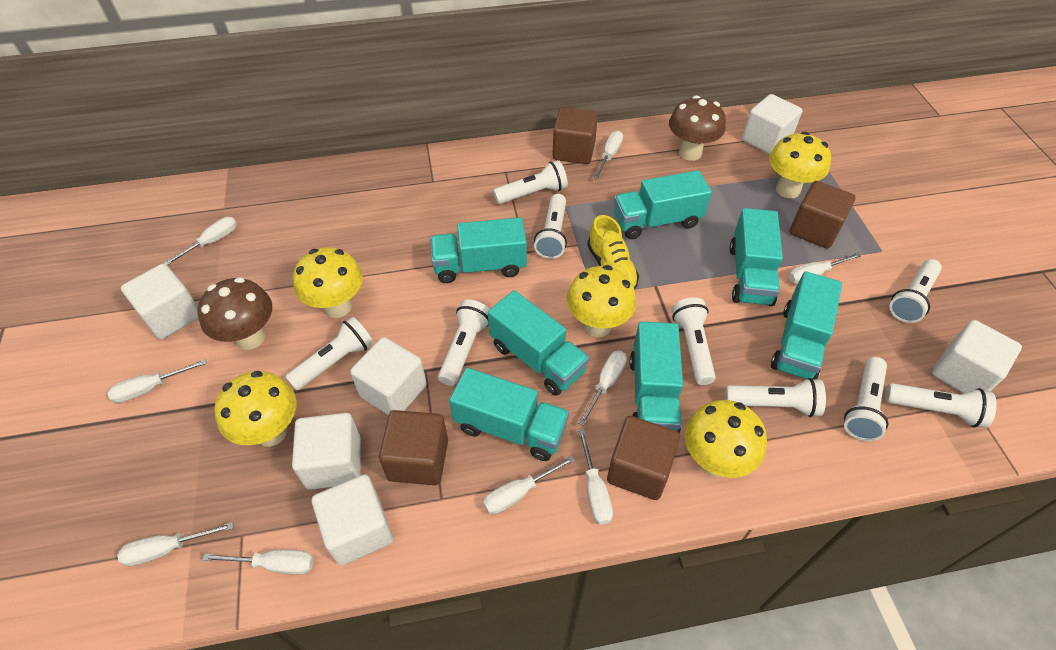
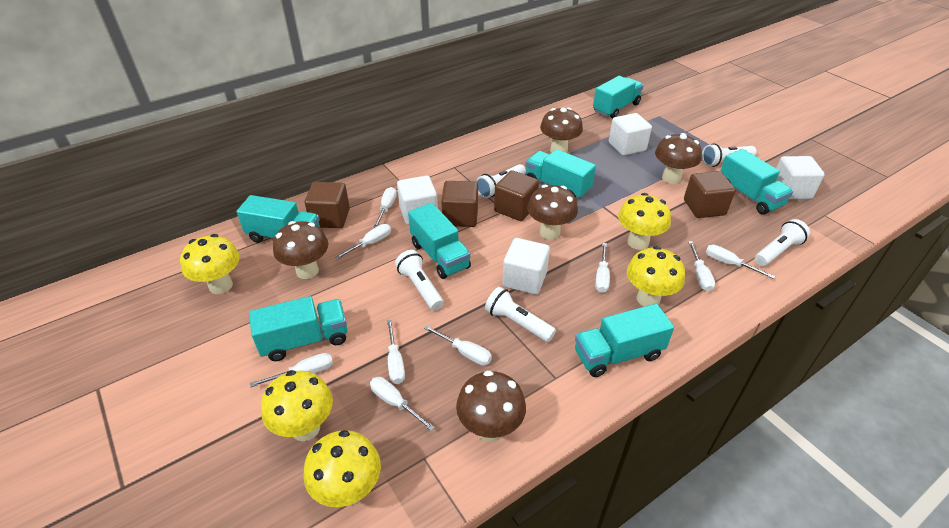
brown mushroom: [197,277,272,350] [669,95,726,161] = 2 -> [273,221,328,279] [456,370,526,442] [527,184,578,239] [540,107,583,153] [655,133,702,184] = 5
white cube: [121,264,198,339] [292,413,361,490] [312,474,393,565] [350,337,427,415] [742,94,802,154] [932,320,1022,393] = 6 -> [397,175,438,225] [502,238,550,295] [609,113,652,156] [776,156,825,199] = 4
white flashlight: [285,316,373,390] [438,300,490,386] [493,160,568,204] [534,194,567,259] [672,297,716,385] [725,378,826,417] [844,357,888,441] [885,383,997,428] [889,259,942,323] = 9 -> [395,250,444,311] [476,164,526,198] [485,287,556,342] [702,144,757,167] [755,219,810,266] = 5
yellow shoe: [587,215,639,290] = 1 -> none = 0

